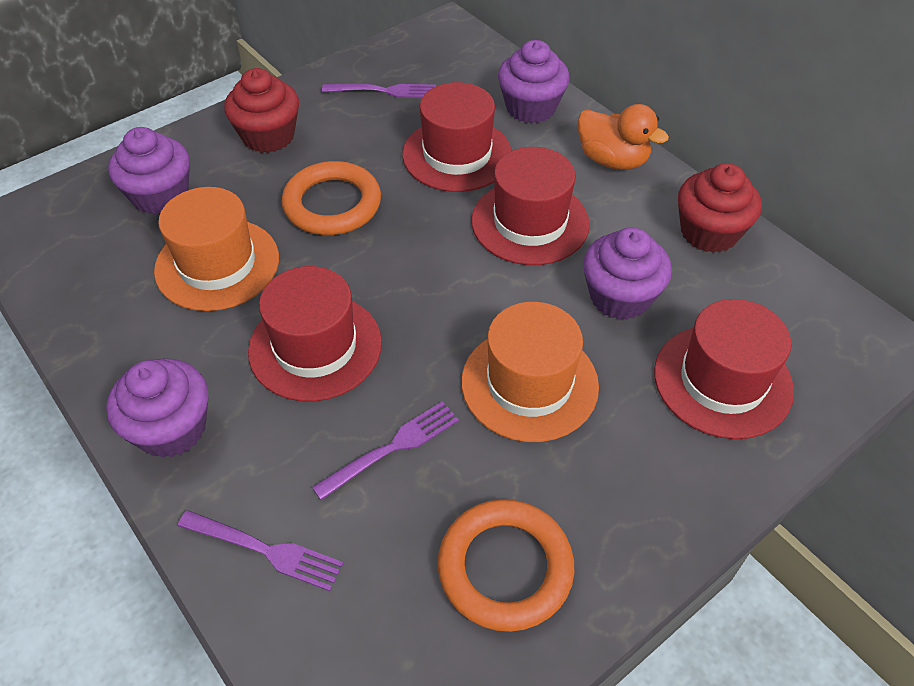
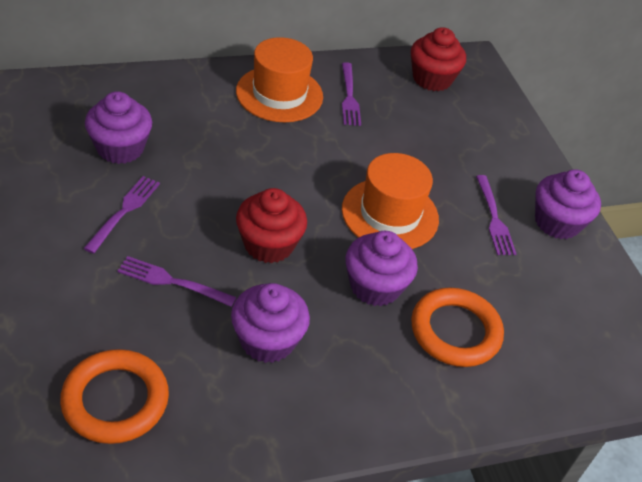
orange duck: [577,104,669,170] = 1 -> none = 0
purple fork: [178,510,344,591] [312,401,459,500] [322,83,436,98] = 3 -> [83,176,160,254] [117,256,236,307] [342,62,361,126] [476,175,517,255] = 4
red hat: [248,266,382,401] [402,82,512,192] [471,147,590,265] [654,299,794,439] = 4 -> none = 0

